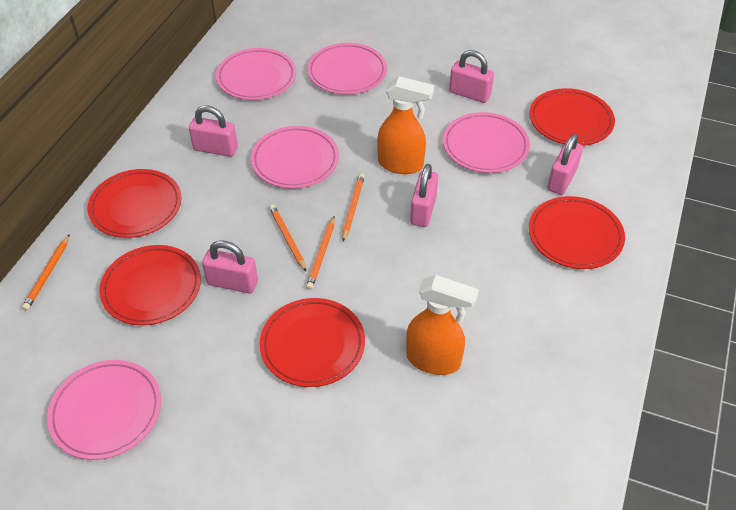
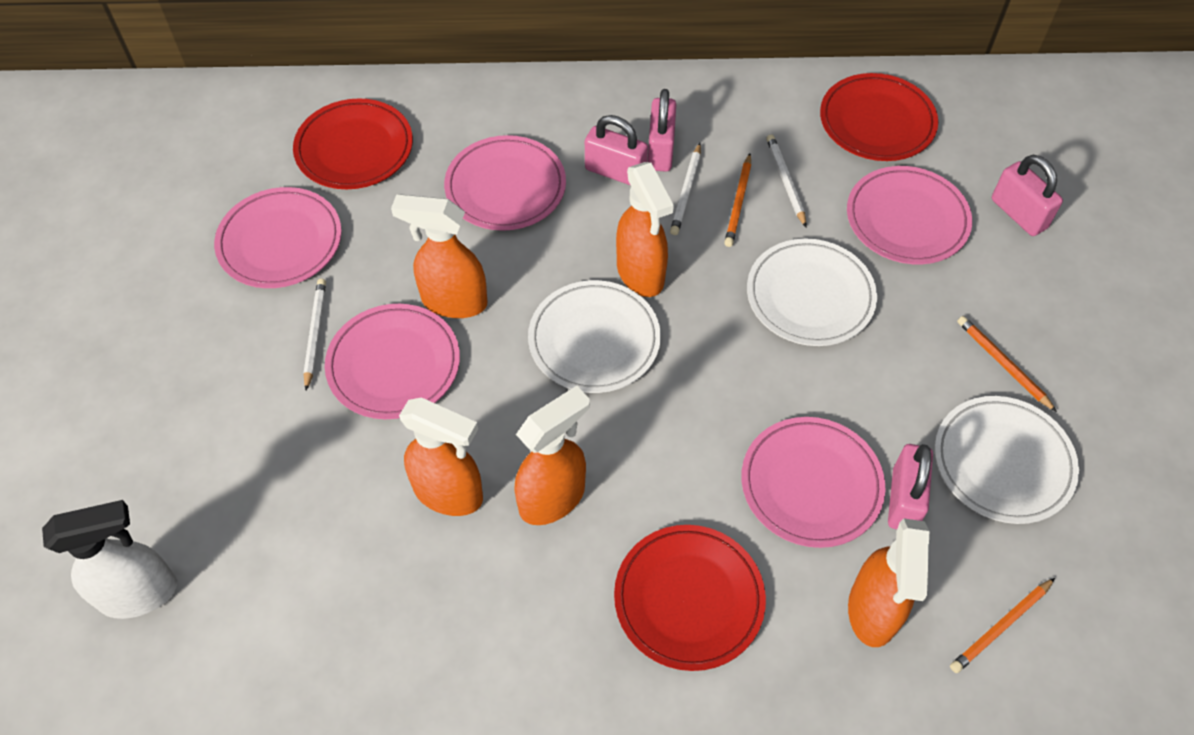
orange pencil: [22,234,70,311] [269,204,306,272] [306,217,335,290] [342,173,365,241] = 4 -> [724,153,751,247] [950,578,1055,673] [957,316,1057,412] = 3
orange spray bottle: [377,76,434,174] [406,275,479,375] = 2 -> [391,194,487,318] [399,397,483,516] [514,386,590,525] [616,162,674,297] [848,518,929,647] = 5
pink padlock: [189,106,238,157] [202,240,258,293] [410,164,438,227] [449,50,494,103] [547,134,583,195] = 5 -> [585,115,648,186] [648,89,676,172] [888,444,933,529] [992,155,1063,236] = 4
red plate: [88,169,182,238] [99,245,201,325] [260,298,365,387] [529,88,615,146] [529,196,625,269] = 5 -> [293,98,413,189] [614,525,766,671] [820,73,938,161] = 3
white pencil: none = 0 -> [303,279,326,391] [670,143,701,235] [766,135,806,227] = 3
white plate: none = 0 -> [528,280,661,393] [747,239,877,346] [935,396,1079,524] = 3
white spray bottle: none = 0 -> [42,500,177,619] = 1

